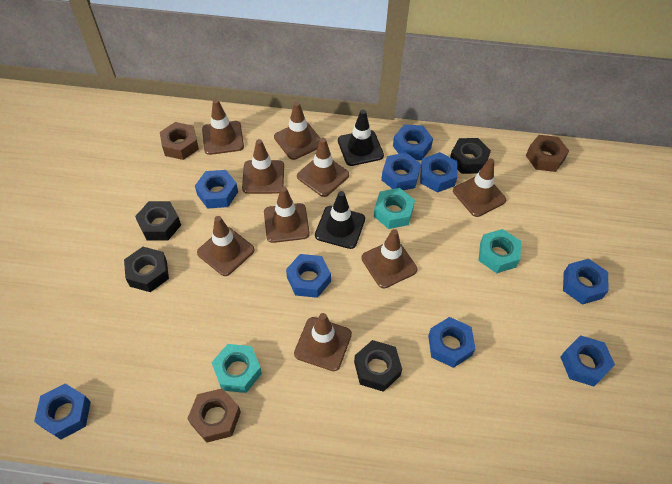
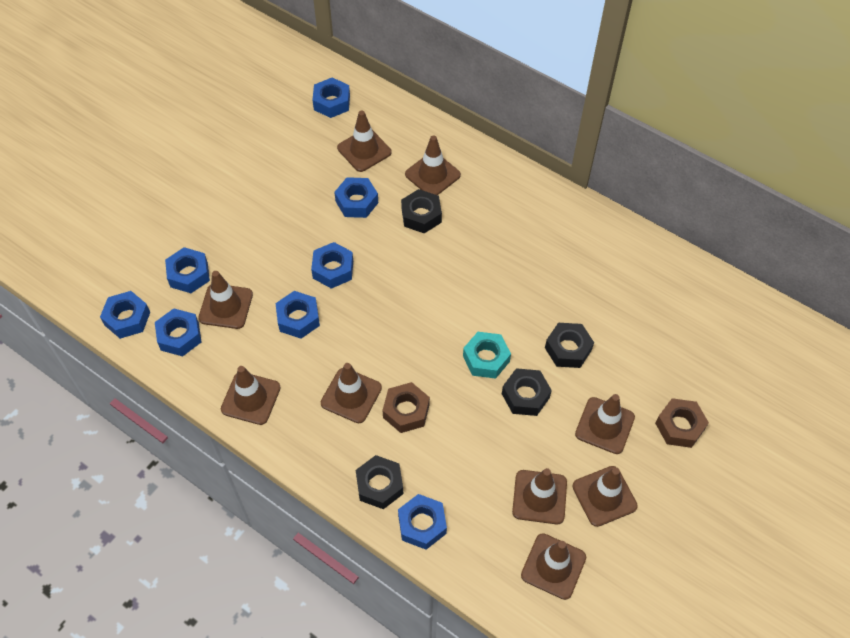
black traffic cone: [315,191,365,249] [338,110,384,166] = 2 -> none = 0
blue nut: [34,384,91,440] [195,170,238,209] [286,254,331,298] [381,153,421,190] [393,124,433,160] [420,152,458,193] [428,317,475,368] [560,335,615,386] [563,259,608,305] = 9 -> [100,291,150,339] [155,308,202,356] [165,247,210,293] [275,291,320,339] [311,242,353,289] [312,77,350,118] [334,177,378,218] [398,494,447,550] = 8
brown nut: [160,122,199,160] [187,388,241,443] [526,135,569,172] = 3 -> [382,382,430,433] [655,398,709,448] = 2
turquoise nut: [211,344,262,393] [374,188,415,229] [479,229,521,273] = 3 -> [463,332,511,379] = 1

